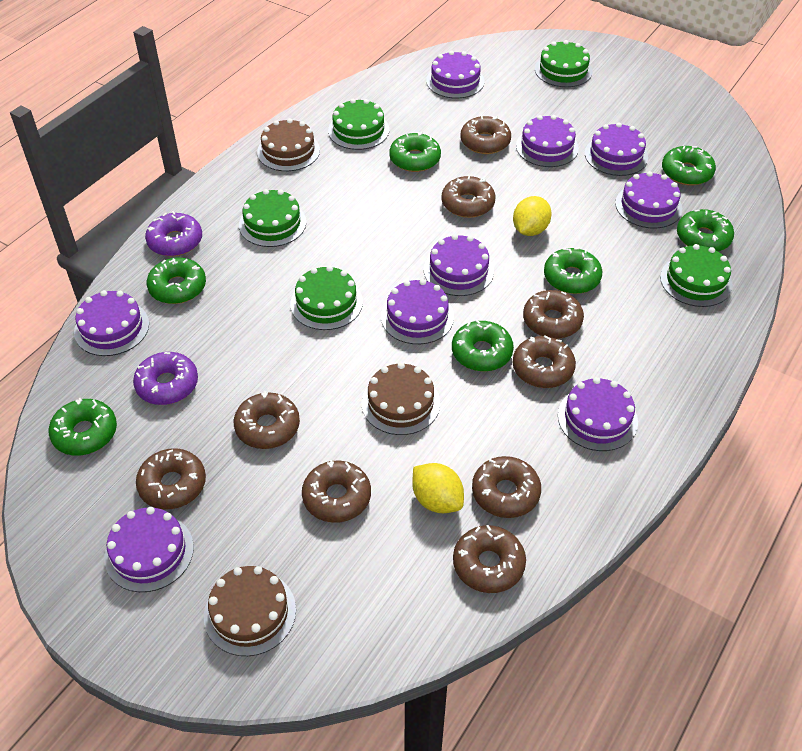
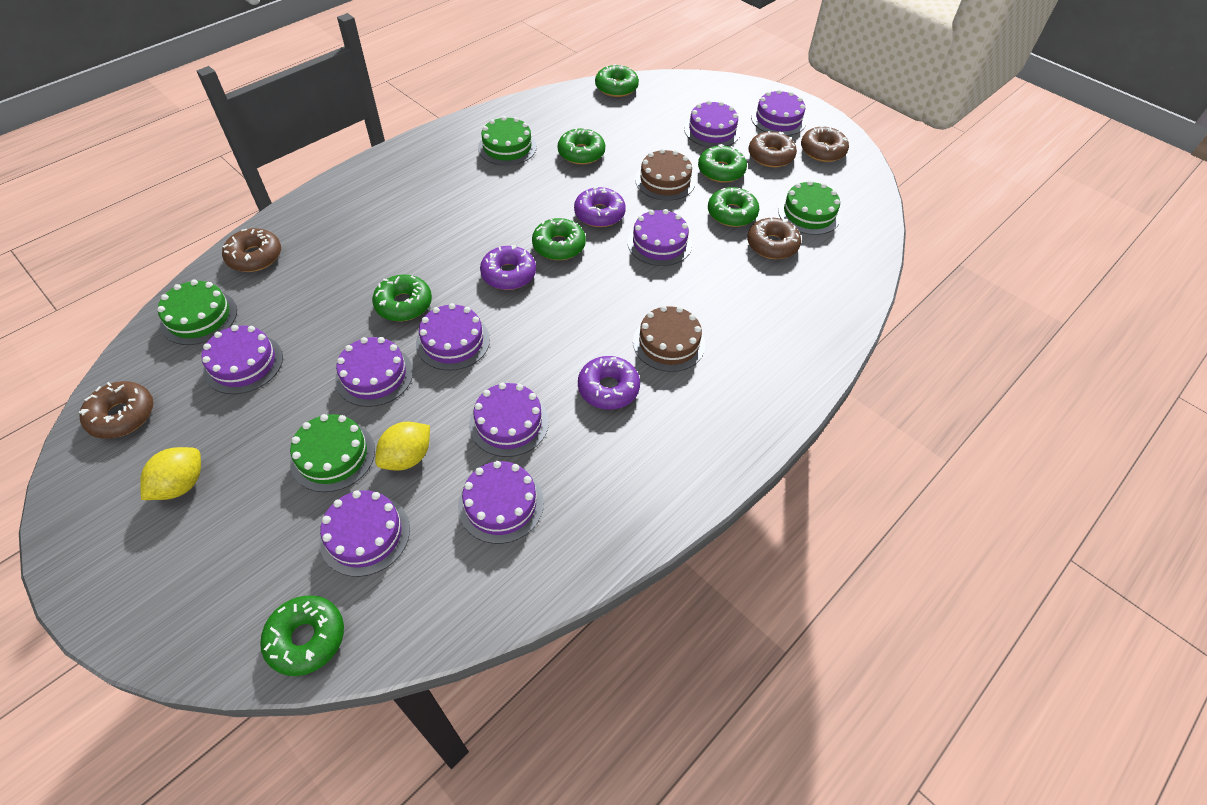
brown cake: [204,566,296,656] [257,118,320,171] [362,362,440,435] = 3 -> [633,306,705,372] [635,149,695,201] = 2
brown donut: [136,448,206,510] [234,391,300,449] [302,460,371,523] [441,176,496,218] [453,525,526,593] [460,116,511,154] [472,456,541,518] [513,335,576,388] [523,290,584,339] = 9 -> [79,381,153,439] [222,228,281,272] [747,217,801,259] [748,131,797,168] [801,126,849,162] = 5
green cake: [239,189,306,247] [290,266,363,330] [328,99,389,150] [535,40,593,87] [660,244,733,307] = 5 -> [157,280,237,345] [290,414,375,492] [478,116,537,166] [778,180,841,235] = 4
purple donut: [133,352,198,405] [145,211,202,256] = 2 -> [480,245,536,290] [574,187,626,227] [578,356,640,410] = 3

